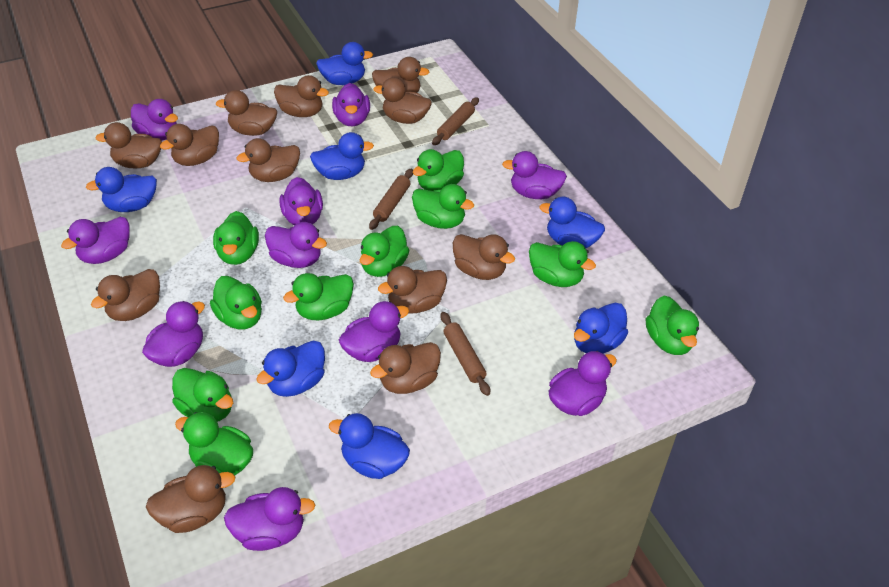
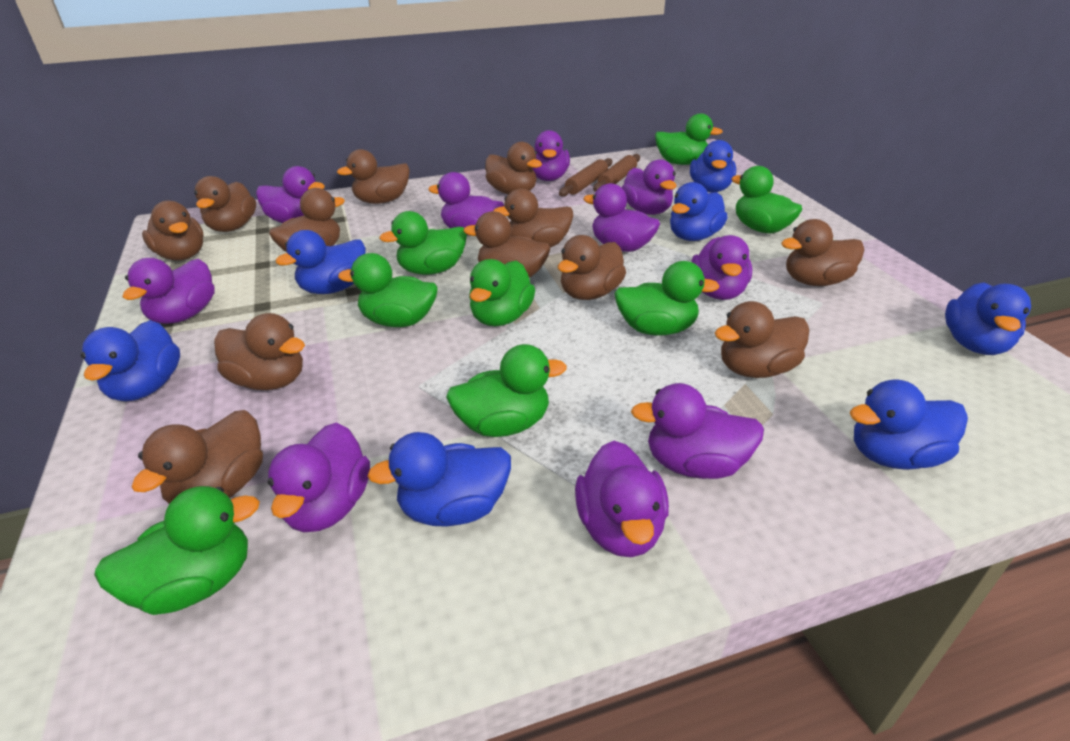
brown rolling pin: [369,169,413,230] [432,97,479,145] [440,312,490,396] = 3 -> [559,158,612,197] [593,154,640,192] = 2
green duck: [172,368,233,422] [175,412,253,475] [210,276,262,330] [213,211,259,265] [283,273,354,321] [360,226,409,277] [412,184,474,229] [413,149,464,191] [529,241,596,287] [646,296,699,355] = 10 -> [94,486,260,615] [338,253,438,327] [379,211,467,275] [446,344,567,437] [469,259,535,326] [614,261,719,336] [655,113,723,165] [731,166,802,233] = 8

